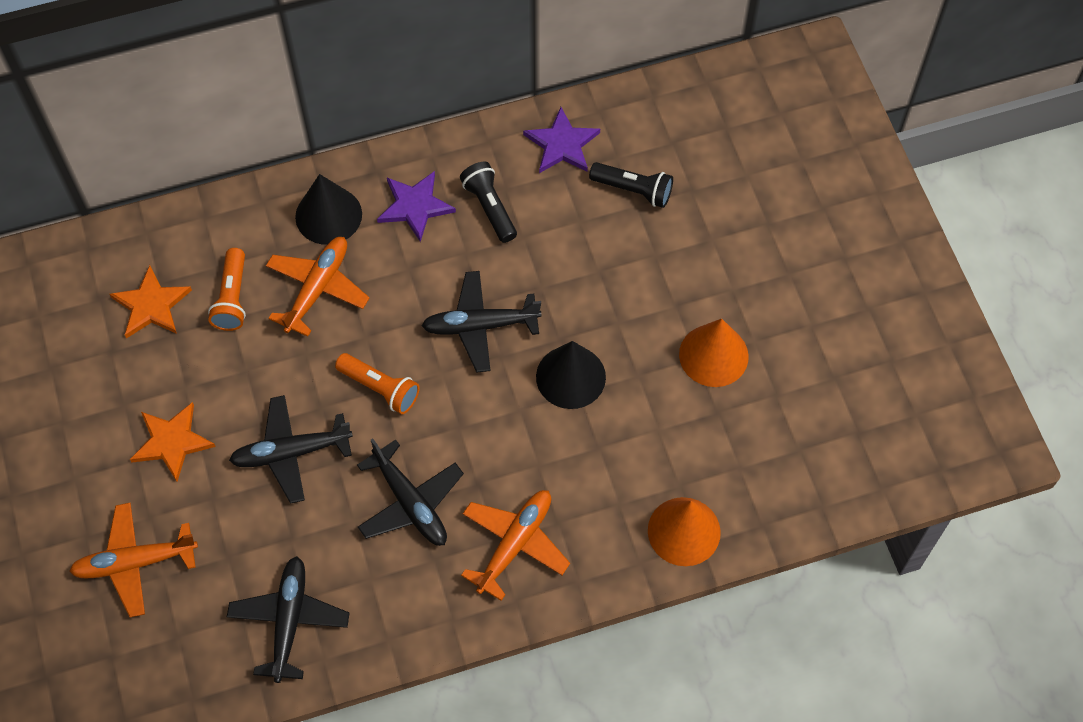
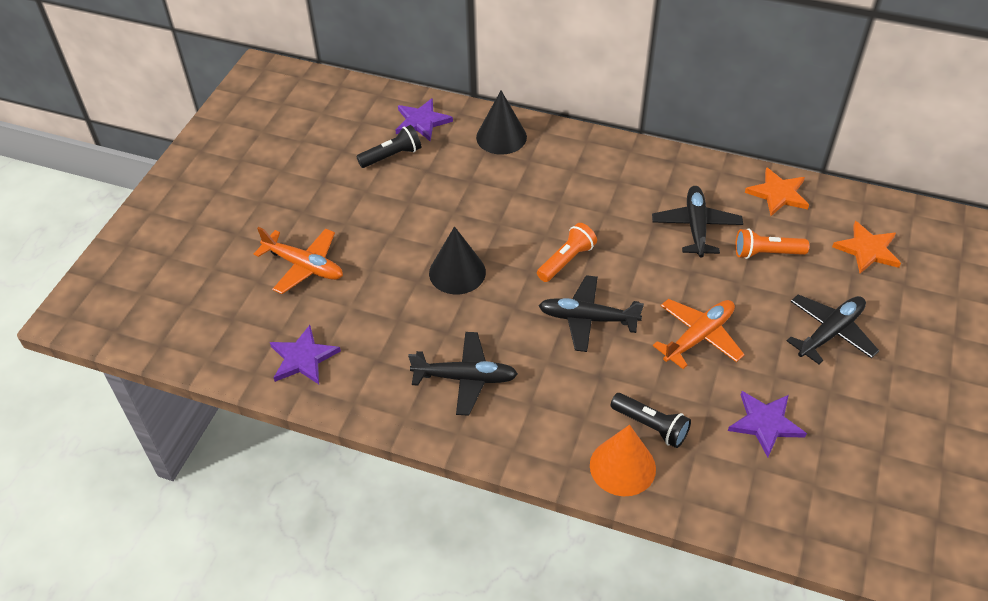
orange cone: [648,497,721,566] [679,319,749,387] = 2 -> [590,425,656,496] = 1
orange plane: [69,503,198,617] [266,237,370,337] [461,490,570,601] = 3 -> [254,227,343,294] [653,299,745,369] = 2
purple star: [377,171,456,242] [523,107,600,173] = 2 -> [270,325,341,384] [396,98,453,141] [728,391,807,457] = 3

